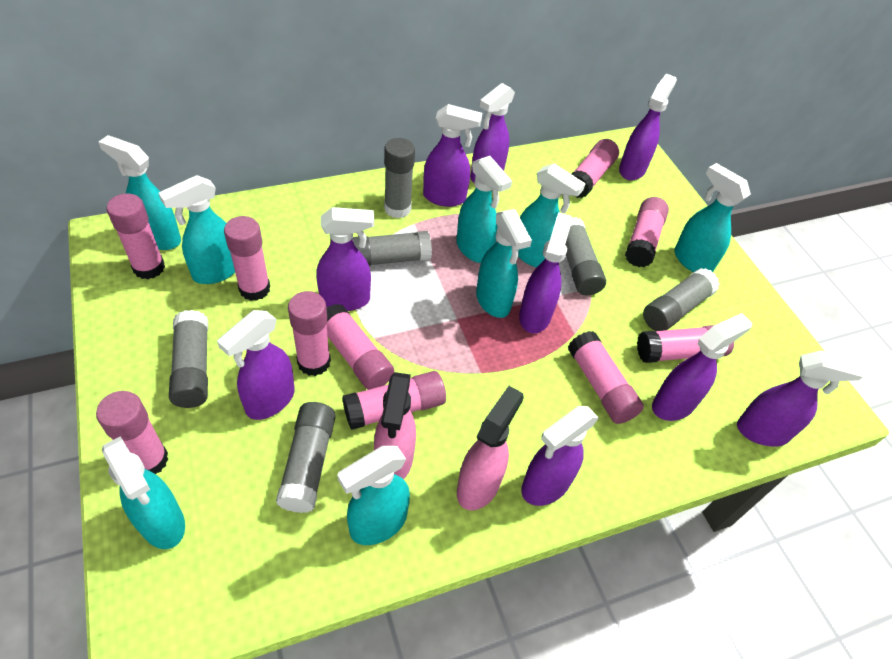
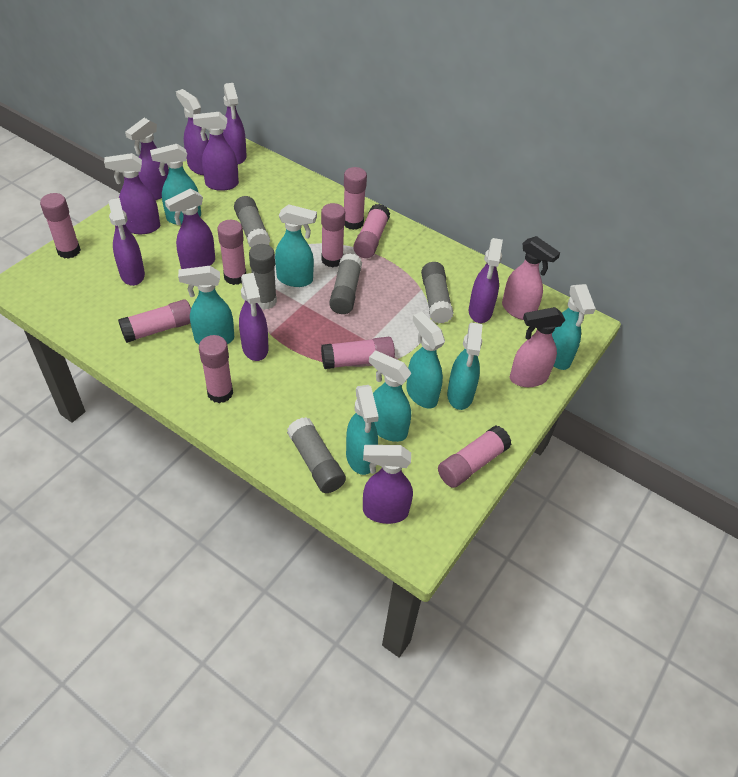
grey glue stick: [169,310,208,408] [276,402,336,513] [352,231,432,266] [384,138,415,218] [565,217,606,296] [643,268,719,331] = 6 -> [234,196,270,248] [249,244,277,310] [287,417,346,493] [329,253,362,314] [421,262,453,323] = 5
pink glue stick: [96,391,169,474] [107,193,165,279] [224,216,270,301] [288,291,331,376] [326,304,394,390] [342,371,446,430] [568,331,644,424] [572,139,619,198] [625,197,669,267] [637,325,734,363] = 10 -> [40,193,81,259] [118,299,191,343] [199,335,233,403] [217,220,246,285] [321,203,345,267] [321,337,395,369] [344,167,367,230] [353,204,390,258] [438,425,512,488] = 9
purple spray bottle: [217,310,295,420] [316,207,374,311] [423,104,482,207] [471,83,515,183] [519,212,572,333] [521,406,599,506] [619,74,677,181] [652,313,752,421] [737,350,866,446] = 9 -> [104,153,160,234] [109,198,145,286] [125,118,169,200] [165,189,215,269] [176,89,209,175] [193,112,239,191] [223,83,247,164] [239,273,268,361] [363,445,413,524] [469,238,503,323] = 10

